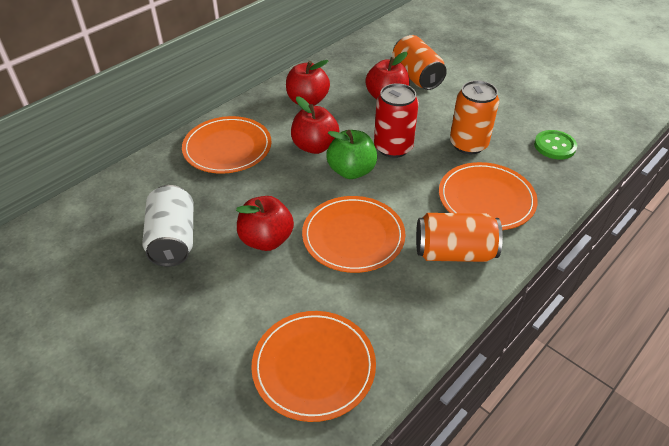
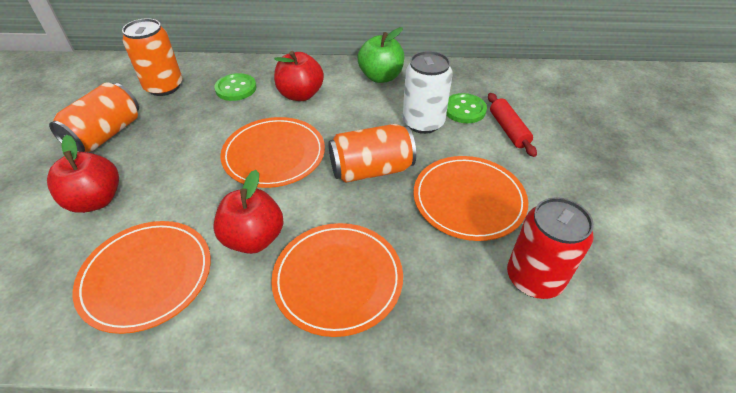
green button: [534,130,577,160] = 1 -> [214,73,257,101] [446,93,487,123] = 2
red apple: [236,196,294,251] [286,60,330,106] [291,96,339,154] [365,52,409,100] = 4 -> [47,135,119,213] [213,170,284,254] [274,51,324,101] = 3
red rolling pin: none = 0 -> [488,93,537,157] = 1

